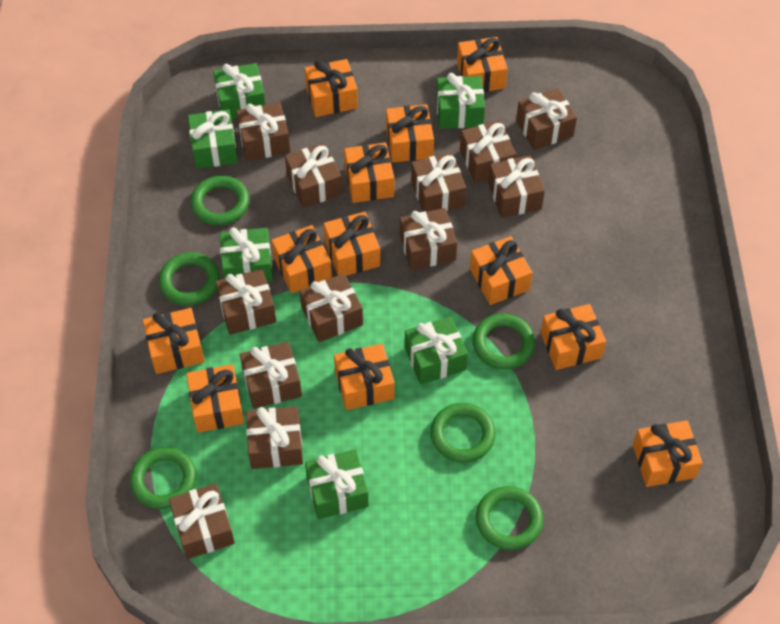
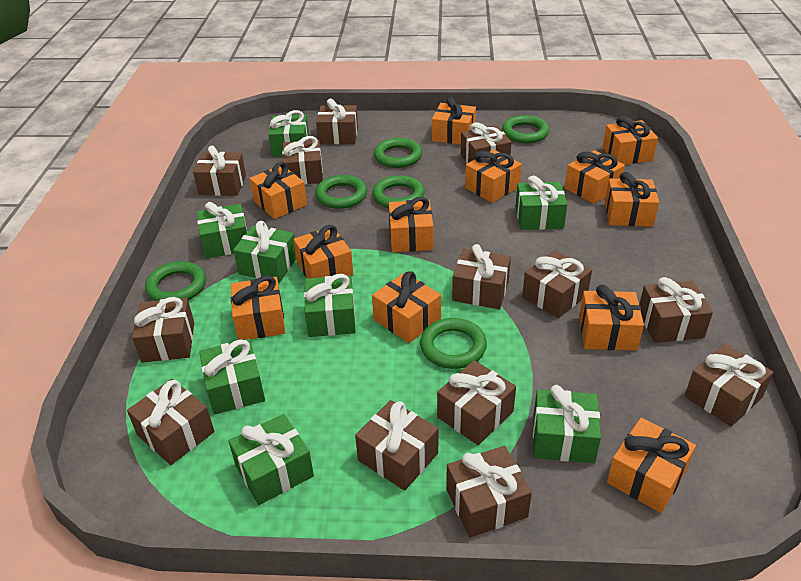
brown gift: [169,483,235,559] [215,269,276,335] [236,102,290,161] [240,342,302,409] [246,406,303,469] [285,143,342,208] [300,273,363,342] [400,208,457,270] [411,153,466,212] [460,121,516,183] [488,155,545,218] [516,88,577,150] = 12 -> [127,379,214,465] [132,297,194,363] [193,145,246,196] [282,136,323,185] [316,99,358,144] [355,400,438,491] [437,360,516,445] [446,446,532,538] [452,244,511,309] [461,122,511,163] [522,250,592,318] [639,277,713,343] [685,343,773,427] = 13
green gift: [188,109,238,169] [213,63,266,119] [220,227,273,282] [305,449,369,519] [404,316,468,385] [436,73,485,129] = 6 -> [197,202,247,259] [199,339,265,415] [229,414,314,505] [233,221,296,283] [268,110,309,157] [304,274,356,337] [515,176,567,230] [533,385,601,463] = 8

